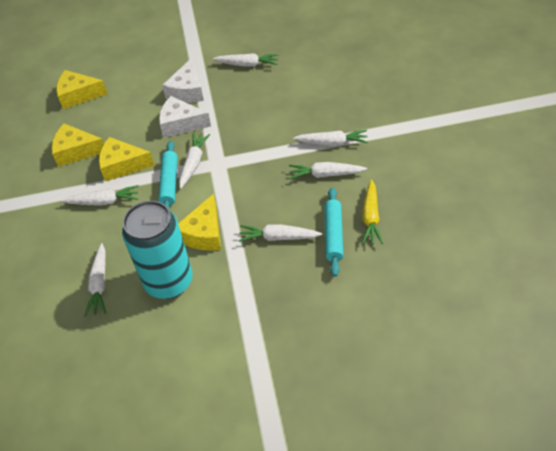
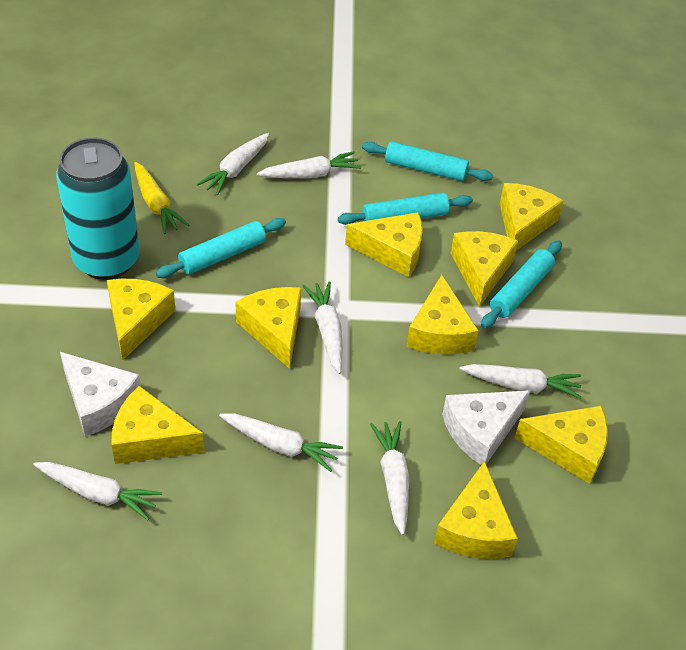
turquoise rolling pin: [158,141,178,210] [324,187,343,277] = 2 -> [156,218,286,278] [338,193,473,225] [362,141,493,181] [481,240,562,329] = 4
yellow cheese: [52,124,104,167] [56,70,108,109] [99,137,155,182] [178,194,221,251] = 4 -> [107,279,176,361] [111,386,204,464] [235,287,301,369] [345,212,423,277] [406,275,479,355] [434,461,518,559] [451,231,518,307] [500,183,563,251] [515,406,608,484] = 9

